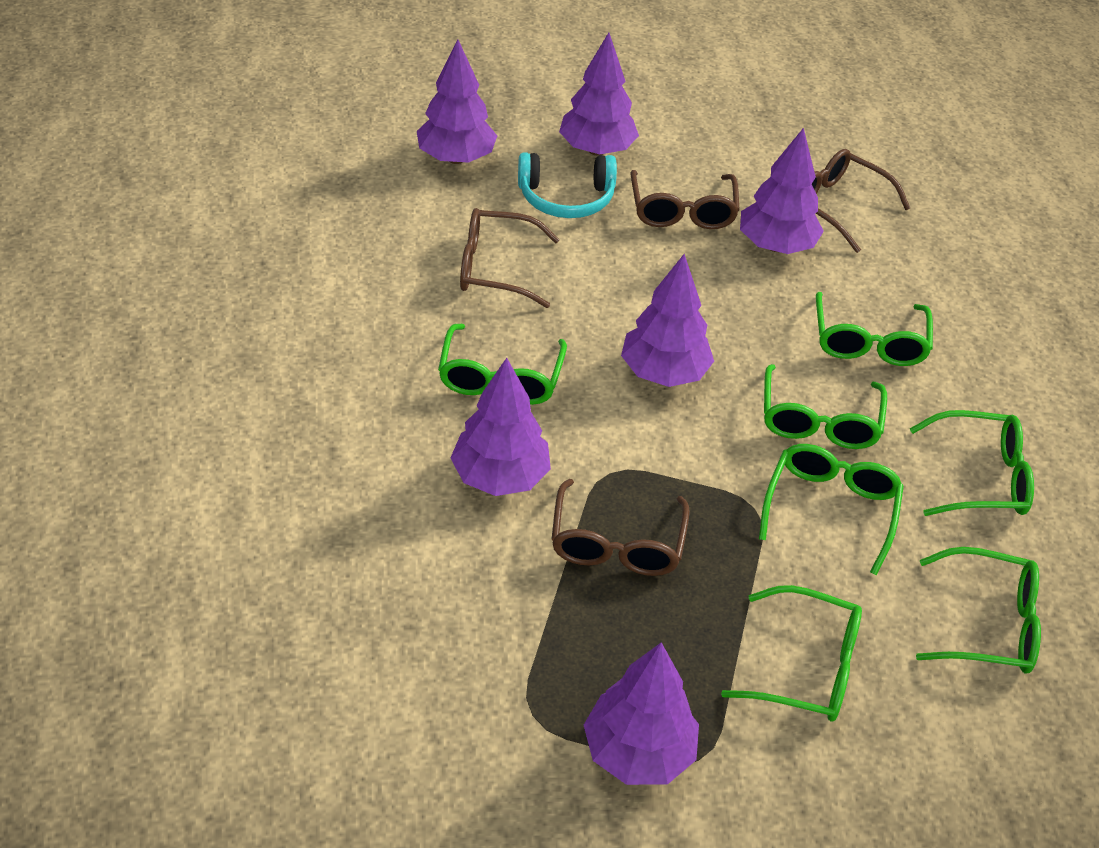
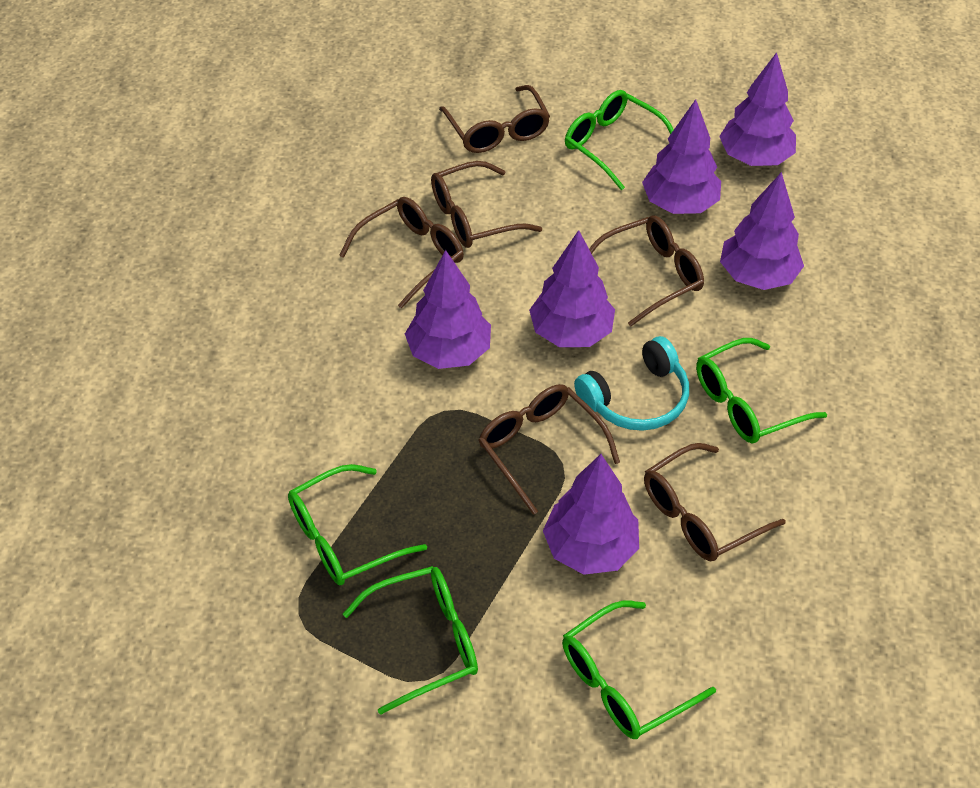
brown glasses: [460,208,560,308] [552,479,690,576] [631,170,740,229] [812,149,910,253] = 4 -> [339,197,464,309] [431,161,542,248] [439,85,550,153] [478,384,620,515] [589,216,704,326] [644,443,786,561] = 6
green glasses: [438,324,567,405] [721,585,862,722] [759,444,904,575] [764,364,887,449] [816,292,933,366] [910,410,1034,516] [916,547,1041,674] = 7 -> [288,464,427,585] [343,566,478,715] [562,600,716,739] [565,90,674,190] [696,338,827,443] = 5

